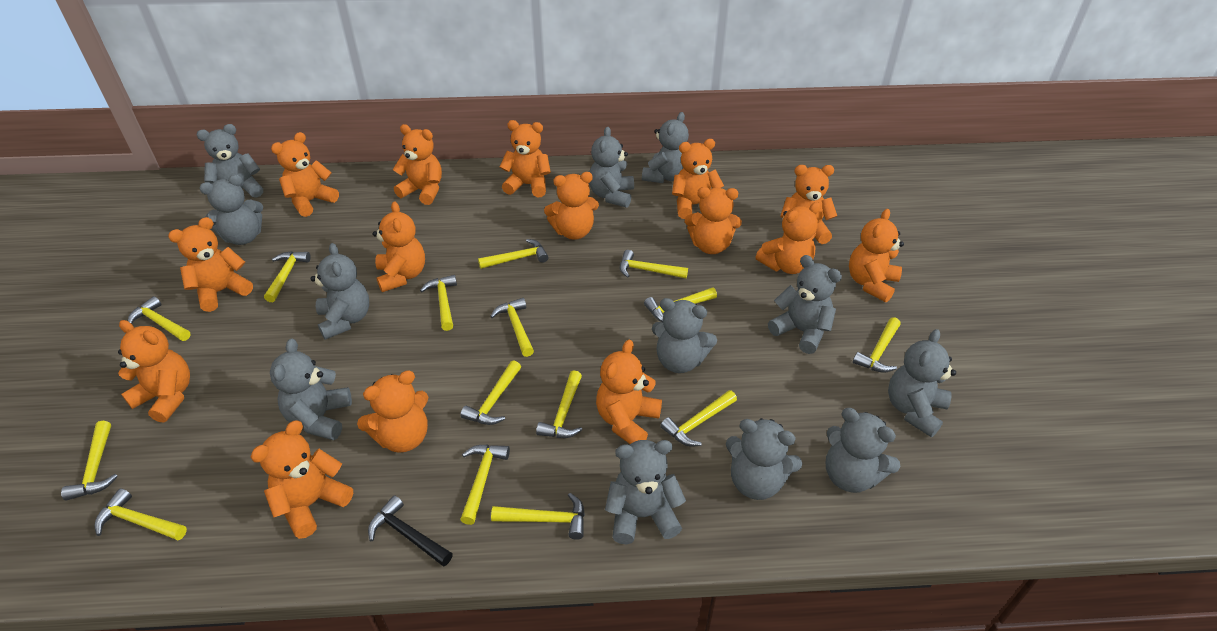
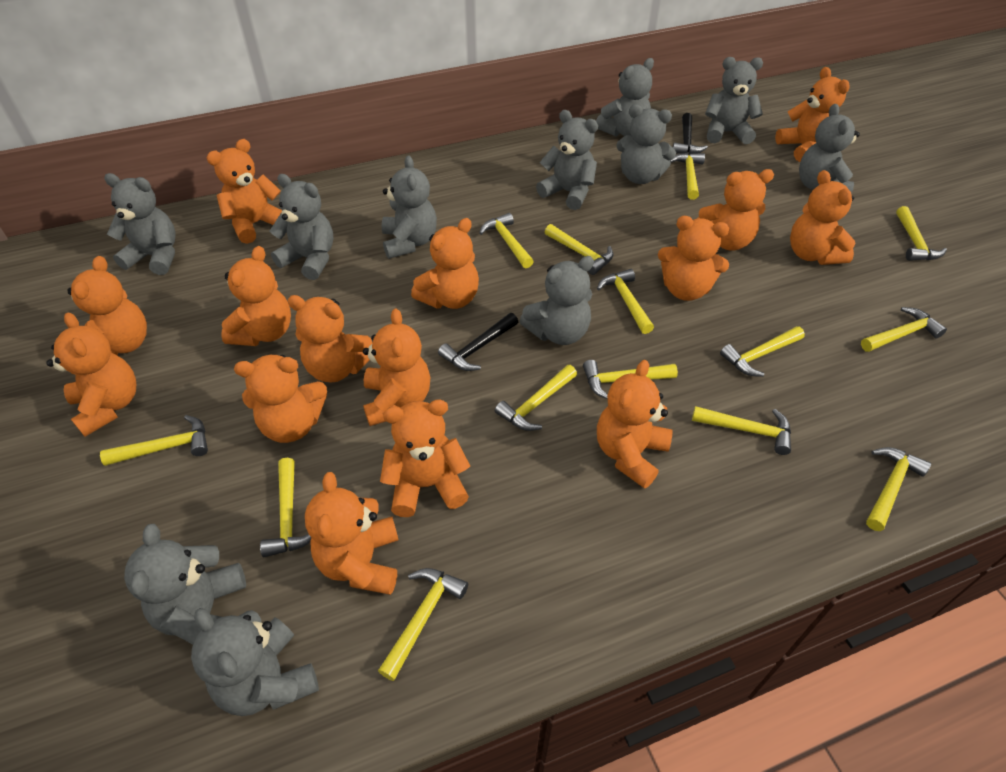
black hammer: [368,495,453,566] = 1 -> [438,313,518,371] [673,113,708,154] = 2
grey teddy bear: [196,124,263,198] [199,174,263,245] [270,339,352,440] [311,243,369,340] [589,127,634,208] [605,440,686,545] [642,112,689,183] [652,298,717,373] [726,418,802,500] [768,255,842,354] [826,408,901,493] [888,329,956,437] = 12 -> [104,173,175,275] [124,524,246,644] [191,608,319,716] [270,174,333,280] [382,155,437,259] [519,256,594,345] [536,110,598,210] [596,58,654,137] [616,104,676,184] [705,57,763,144] [799,104,860,194] = 11
yellow hammer: [61,421,118,501] [94,488,187,540] [128,296,191,341] [264,251,311,302] [420,275,457,331] [460,360,521,425] [460,444,510,525] [478,239,549,269] [490,298,534,357] [491,493,585,540] [536,370,582,438] [620,250,688,278] [644,287,717,322] [660,390,737,447] [853,317,901,373] = 15 -> [100,415,208,466] [260,458,312,557] [378,568,468,681] [480,213,534,268] [495,365,577,431] [545,224,614,275] [583,360,678,399] [597,269,654,334] [670,153,705,200] [692,406,791,455] [720,326,805,377] [861,307,947,352] [866,447,931,531] [896,206,947,261] = 14

